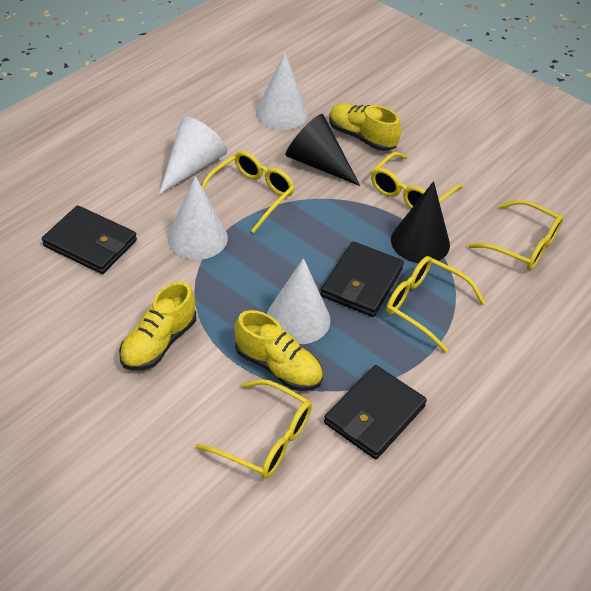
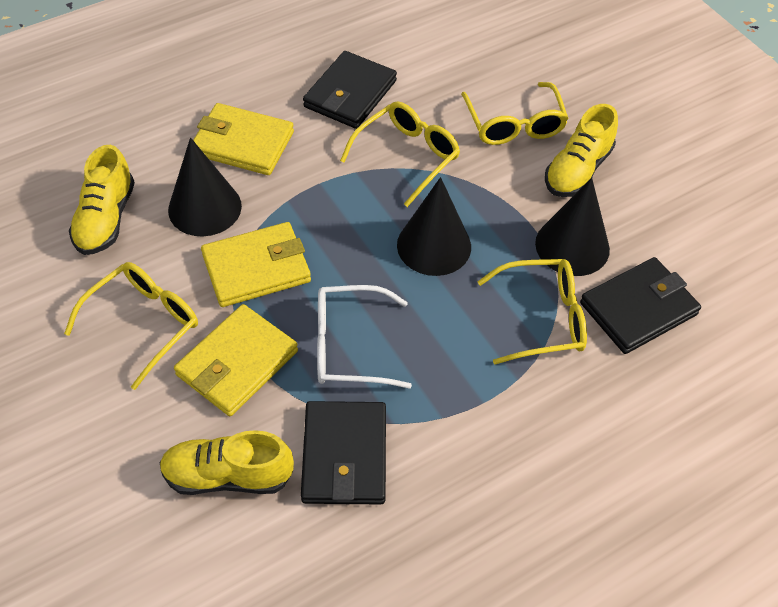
black cone: [286,114,360,186] [391,181,450,263] = 2 -> [168,137,242,236] [397,177,471,276] [535,178,610,276] = 3
white cone: [159,117,227,195] [167,176,228,260] [256,53,308,130] [267,258,331,344] = 4 -> none = 0
white glasses: none = 0 -> [317,285,412,389] = 1
yellow glasses: [196,379,312,479] [201,151,295,233] [371,152,463,209] [386,256,486,353] [468,200,563,270] = 5 -> [64,262,198,390] [340,101,460,207] [461,82,569,145] [477,259,587,365] = 4
yellow wallet: none = 0 -> [174,304,298,416] [193,103,294,175] [201,222,311,307] = 3

